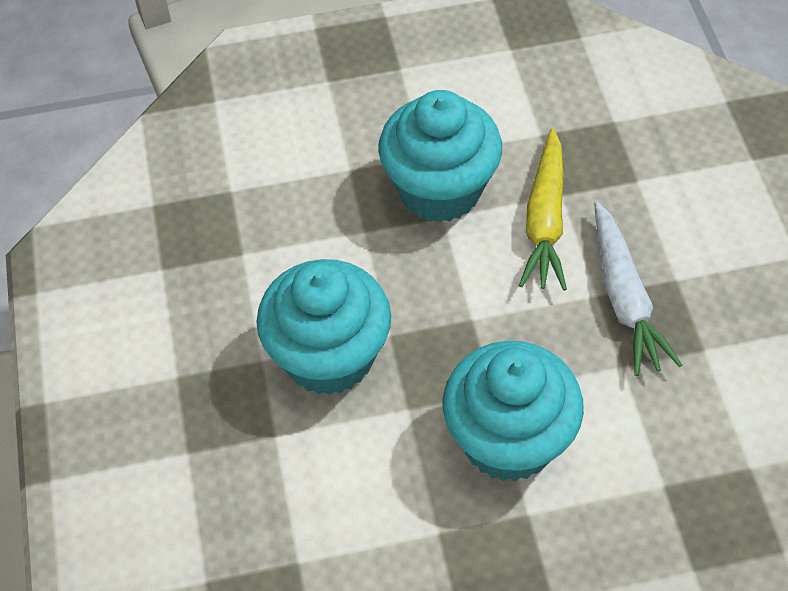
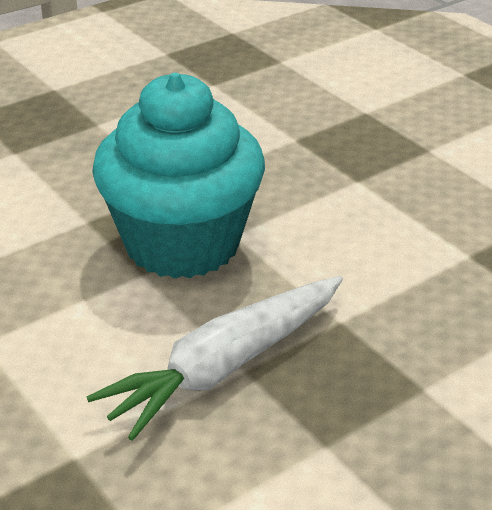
turquoise cupcake: [257,259,391,395] [378,90,502,223] [443,341,584,482] = 3 -> [92,73,265,279] = 1
yellow carrot: [519,128,567,291] = 1 -> none = 0

